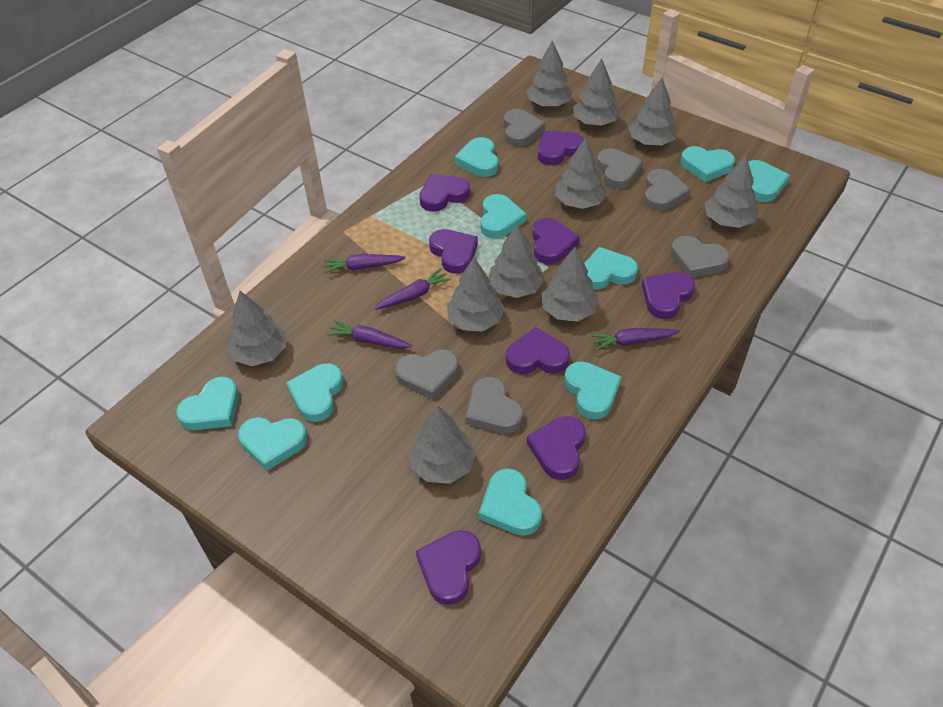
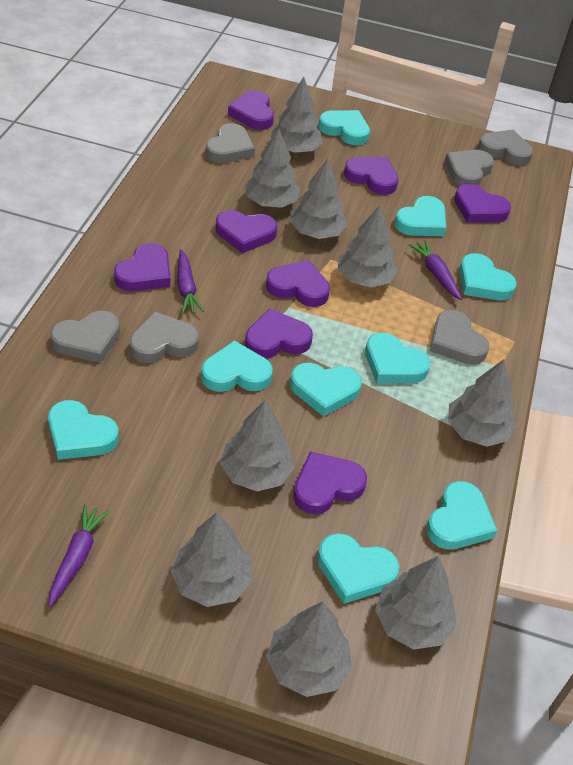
grey tree: [227,291,286,366] [410,406,476,484] [447,257,505,332] [489,224,544,298] [527,40,573,107] [542,247,599,322] [555,137,607,209] [573,58,620,126] [629,78,677,145] [705,156,759,228] = 10 -> [171,512,252,607] [220,400,295,491] [244,129,301,208] [267,602,352,697] [270,77,323,153] [289,159,348,239] [338,205,398,288] [375,556,457,649] [448,359,516,447] = 9
purple carrot: [324,254,405,273] [327,320,412,348] [374,268,451,310] [590,328,679,351] = 4 -> [49,504,110,607] [177,249,204,314] [409,240,462,300] = 3
turquoise heart: [176,377,239,430] [238,417,307,471] [286,363,344,422] [455,137,499,177] [479,468,542,536] [480,194,526,239] [564,361,621,419] [584,247,638,290] [680,146,735,182] [748,160,790,202] = 10 -> [48,400,119,460] [201,340,273,392] [290,363,362,417] [317,533,399,604] [318,110,370,145] [365,333,430,383] [394,196,446,236] [426,481,497,550] [459,253,517,300] = 9

